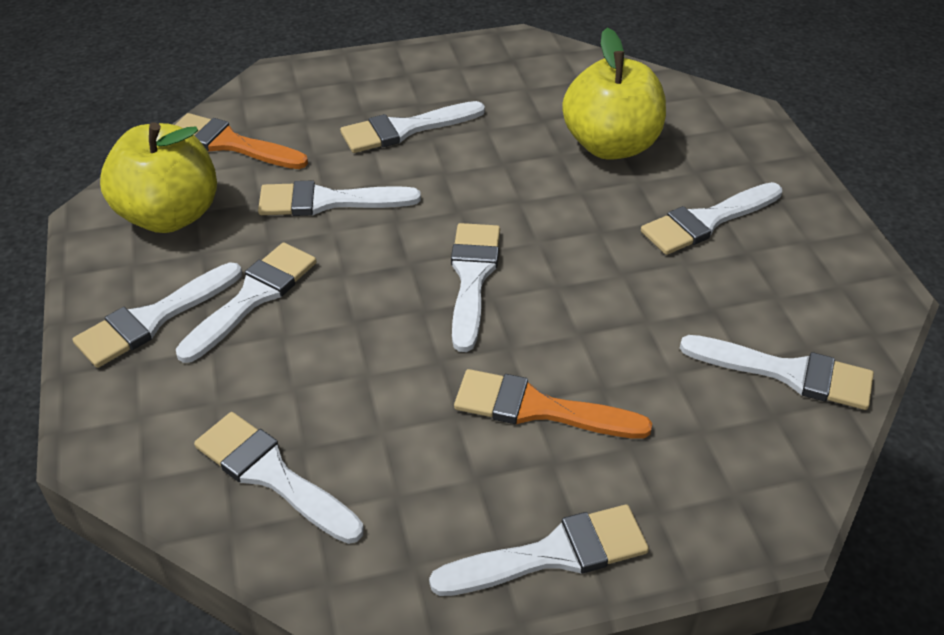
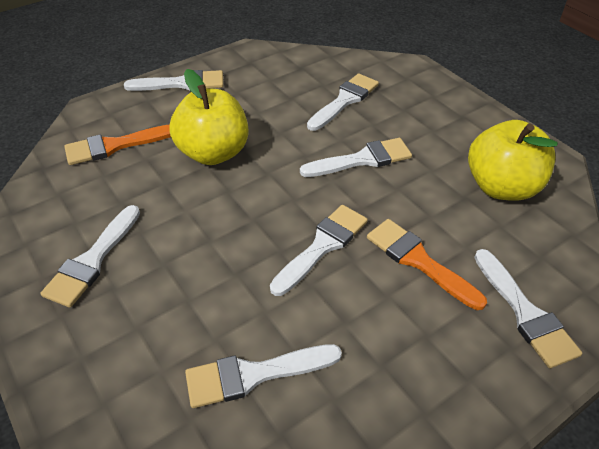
white brush: [73,262,242,368] [176,242,316,363] [194,412,364,544] [258,180,421,216] [340,101,485,153] [429,505,649,596] [451,223,500,352] [641,182,782,255] [680,335,874,410] = 9 -> [40,205,140,308] [124,70,223,91] [185,344,342,408] [270,205,368,296] [300,138,412,177] [307,73,379,131] [474,249,582,368] = 7

